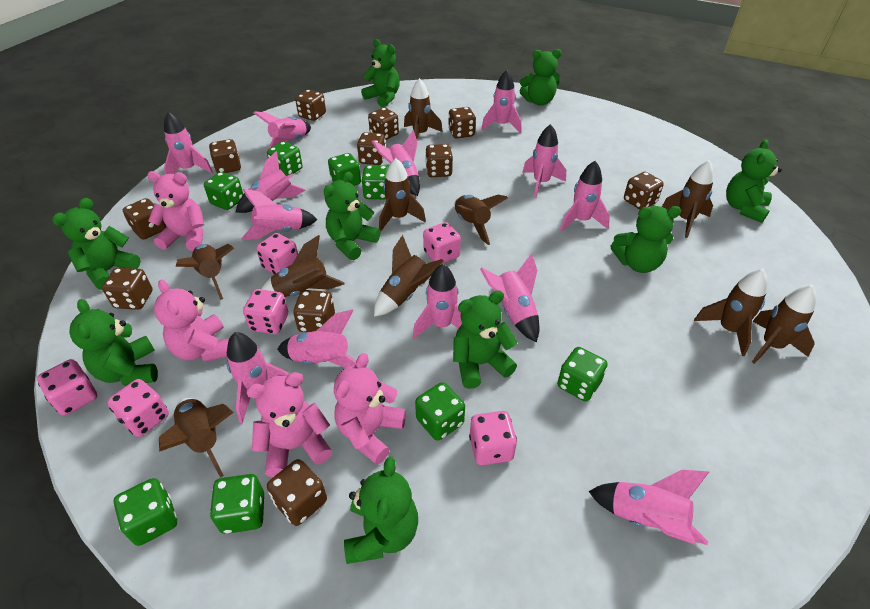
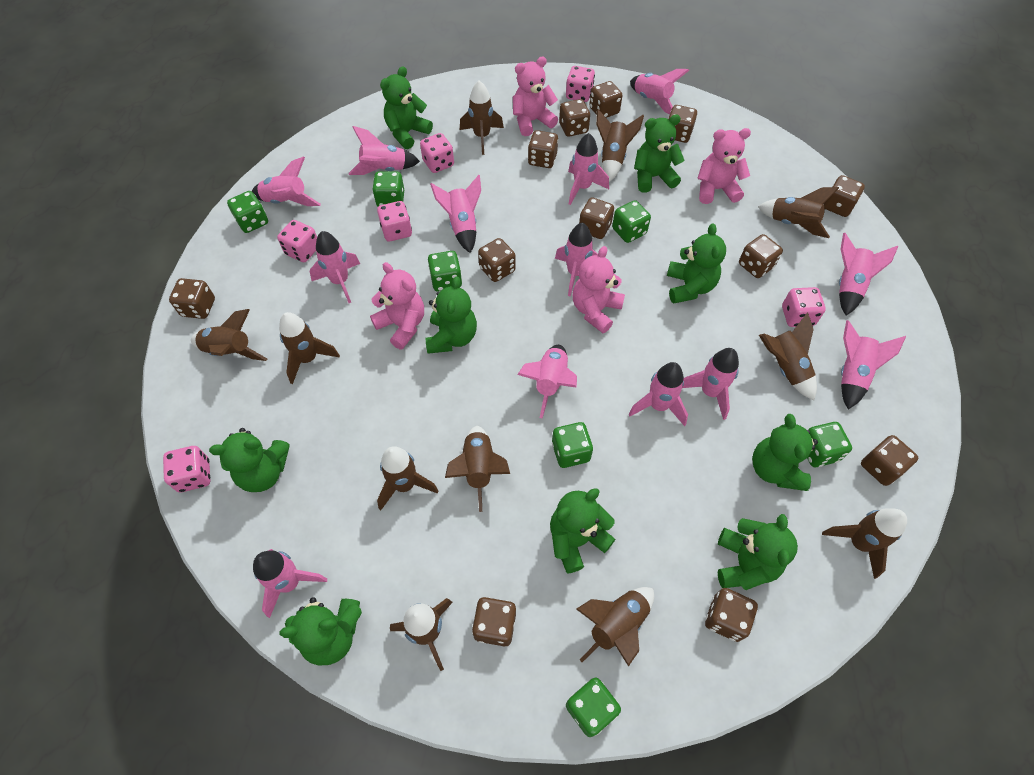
brown dice: [102,267,153,310] [123,198,166,240] [209,139,241,173] [267,459,327,526] [293,290,335,332] [295,90,326,121] [357,132,386,165] [368,108,399,140] [425,144,453,177] [448,107,476,139] [624,172,664,210] = 11 -> [169,278,215,319] [472,597,516,647] [478,238,516,282] [528,130,558,168] [559,99,590,137] [579,198,614,239] [589,81,623,118] [668,105,697,143] [705,588,758,642] [739,234,783,278] [823,175,865,217] [861,435,918,486] = 12
brown rocket: [159,398,234,478] [176,244,234,300] [261,235,345,297] [374,235,444,317] [379,158,426,232] [404,78,443,140] [454,195,508,245] [662,160,714,238] [694,269,768,356] [752,285,816,364] = 10 -> [191,309,267,361] [279,312,340,384] [377,446,438,510] [390,598,453,671] [445,426,510,512] [460,81,504,155] [576,587,654,667] [596,109,644,182] [758,187,839,238] [759,312,817,400] [822,508,907,579] = 11
green dice: [114,478,177,546] [204,172,243,210] [210,474,264,534] [267,141,303,176] [328,153,361,186] [362,165,388,199] [415,382,465,441] [557,347,608,401] = 8 -> [227,191,268,233] [372,171,404,207] [428,251,462,292] [552,422,593,468] [566,678,621,737] [612,200,651,243] [807,422,852,467] = 7

